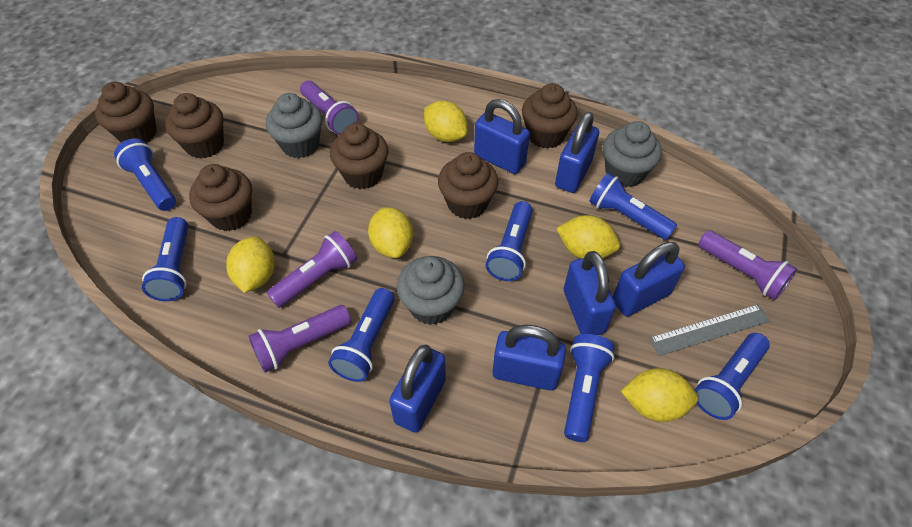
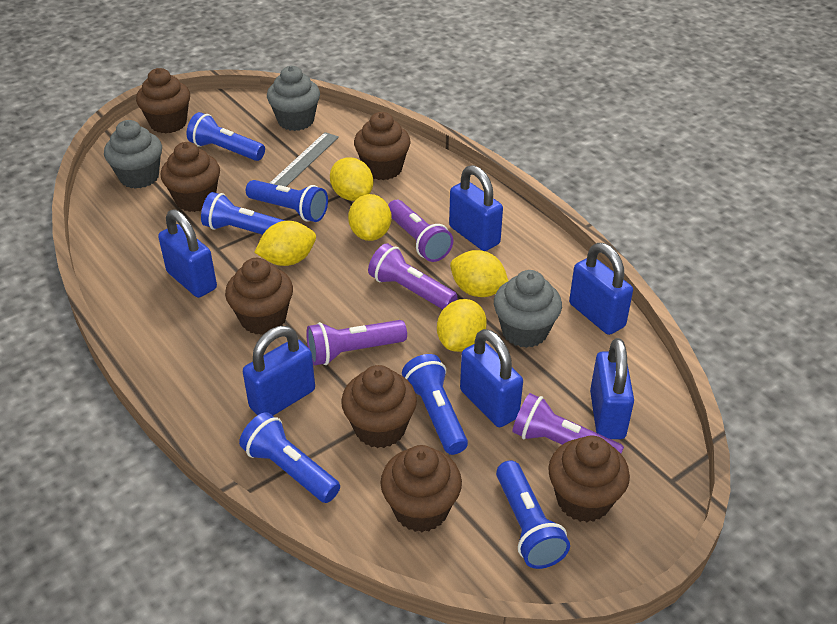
blue flashlight: [114,138,176,211] [142,217,188,301] [328,288,395,382] [486,201,533,281] [564,334,614,442] [589,173,677,240] [695,333,770,420] = 7 -> [187,112,265,161] [201,192,286,235] [239,412,340,503] [246,180,328,222] [402,354,468,455] [496,460,570,569] = 6
brown cupcake: [95,82,157,143] [165,93,224,159] [189,164,252,231] [330,123,388,189] [438,152,498,219] [522,83,578,149] = 6 -> [136,68,190,133] [161,142,220,212] [225,258,293,335] [341,365,417,448] [354,112,410,180] [380,445,462,532] [548,436,630,522] = 7

